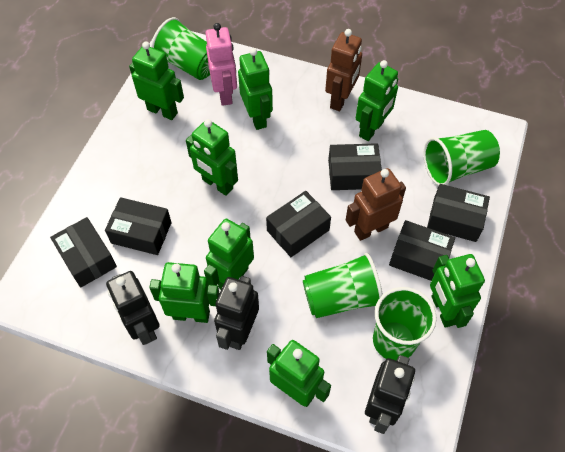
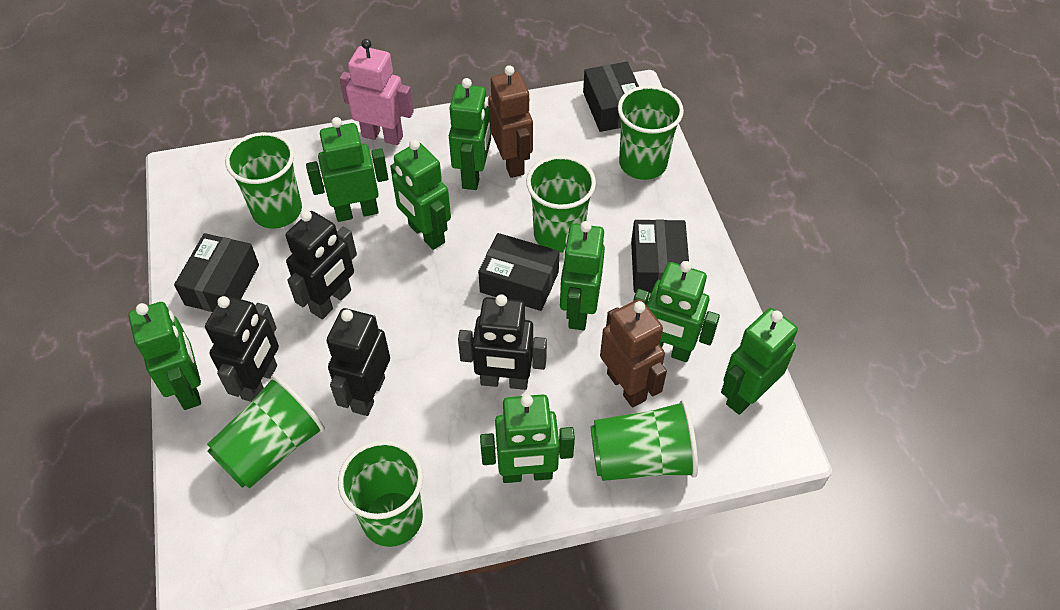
black box: [50,217,117,287] [105,197,172,255] [266,191,331,257] [328,143,382,190] [389,220,455,281] [427,184,490,242] = 6 -> [174,233,259,312] [478,233,560,311] [583,62,639,132] [631,219,689,293] = 4
black robot: [106,271,160,345] [214,276,259,350] [365,355,415,434] = 3 -> [205,295,279,402] [286,210,357,319] [327,308,390,416] [458,294,547,390] = 4
green cup: [151,17,210,80] [303,253,383,318] [373,287,437,361] [423,130,500,186] = 4 -> [207,375,325,489] [225,132,302,229] [338,440,423,547] [526,155,596,253] [590,400,698,481] [618,85,684,180] = 6

